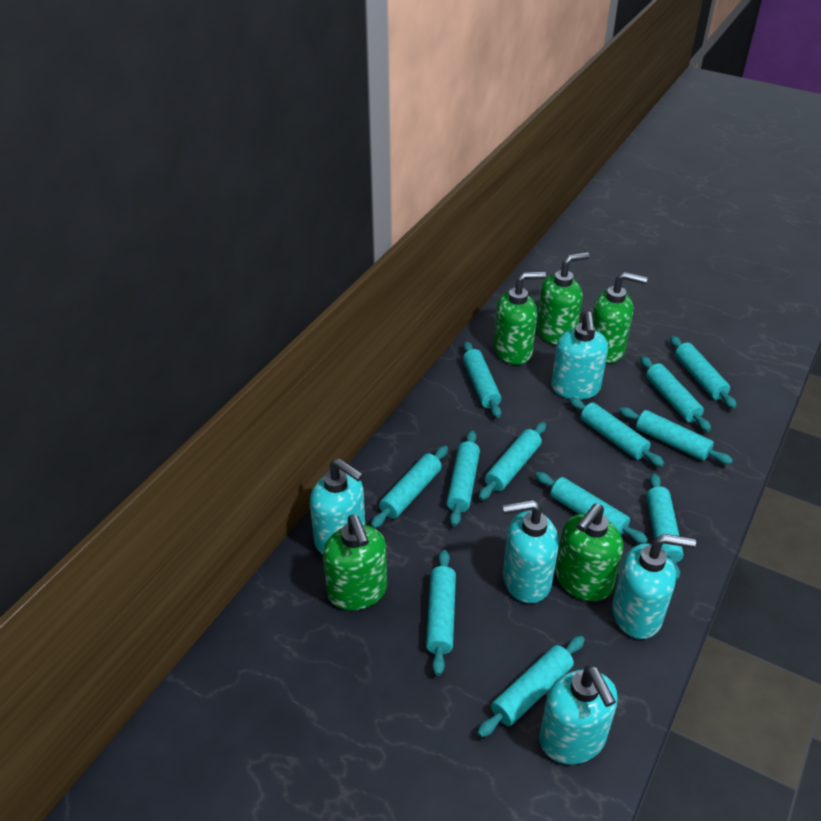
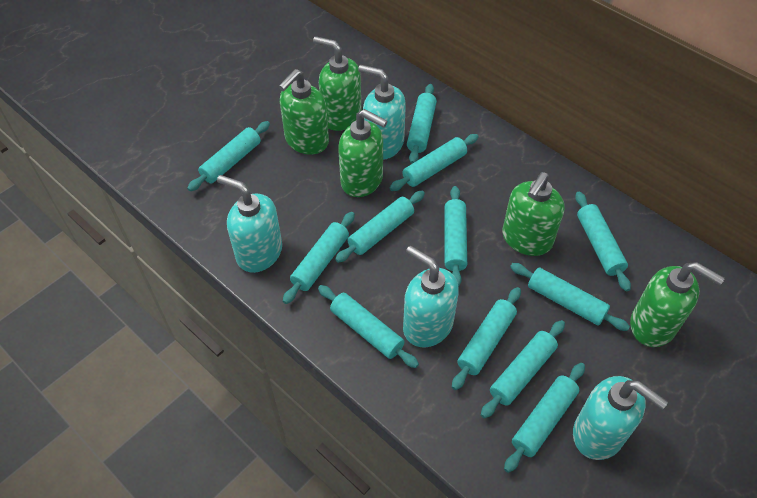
turquoise soap dispenser: [310,458,365,554] [502,500,559,603] [539,665,618,764] [551,312,608,400] [612,534,696,639] = 5 -> [217,175,282,273] [358,65,406,160] [403,246,459,347] [573,376,668,460] = 4

